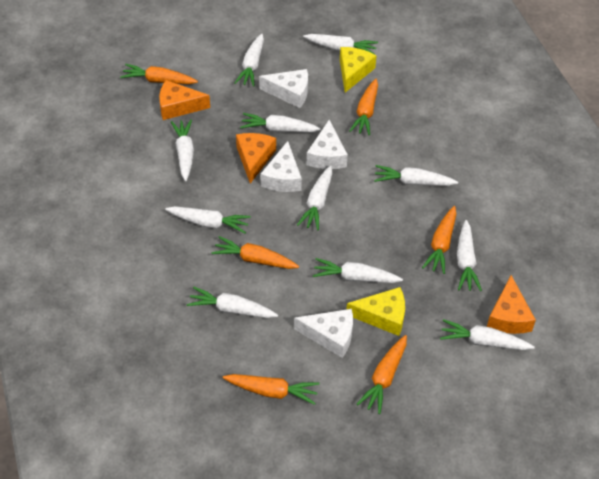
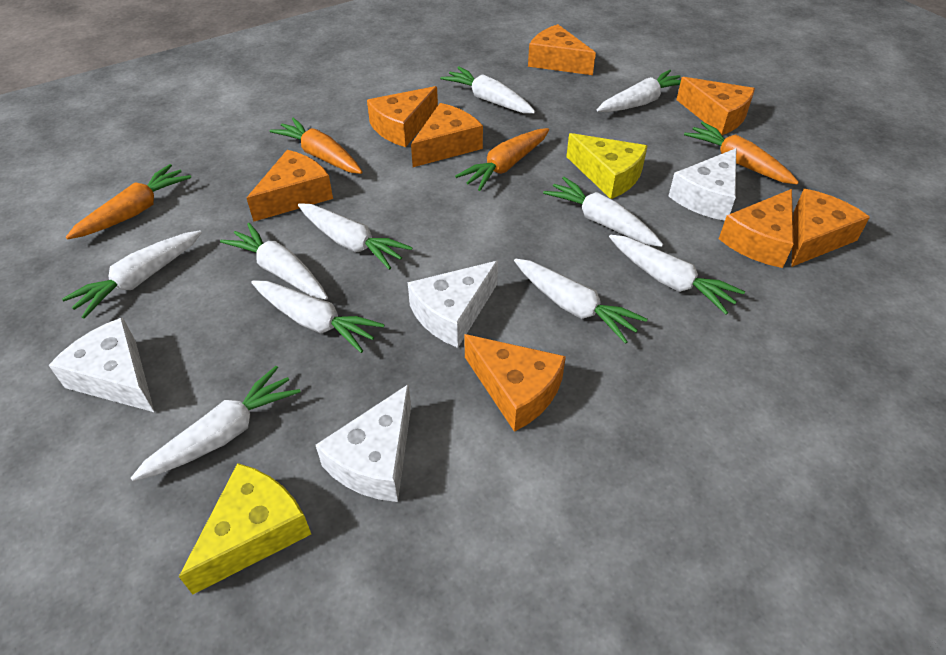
orange carrot: [120,64,198,84] [212,236,299,269] [223,374,319,405] [349,79,378,135] [357,335,407,414] [422,206,456,274] = 6 -> [66,164,191,239] [270,117,362,174] [455,128,549,191] [684,122,799,184] = 4
orange cheese: [159,80,210,120] [236,133,276,184] [487,275,536,334] = 3 -> [247,150,333,222] [367,86,438,147] [411,103,483,167] [464,334,566,432] [528,24,596,75] [676,77,755,135] [719,189,794,268] [791,189,870,267] = 8
white carrot: [165,206,251,233] [171,120,194,181] [187,287,278,318] [235,34,264,87] [240,113,321,132] [297,165,332,230] [303,34,378,54] [313,258,403,283] [374,165,458,186] [440,319,535,350] [457,220,482,291] = 11 -> [62,230,202,319] [131,366,301,481] [220,223,328,300] [251,280,385,353] [298,203,413,270] [440,66,535,114] [514,258,648,344] [543,177,663,247] [597,70,681,112] [609,235,745,314] = 10

